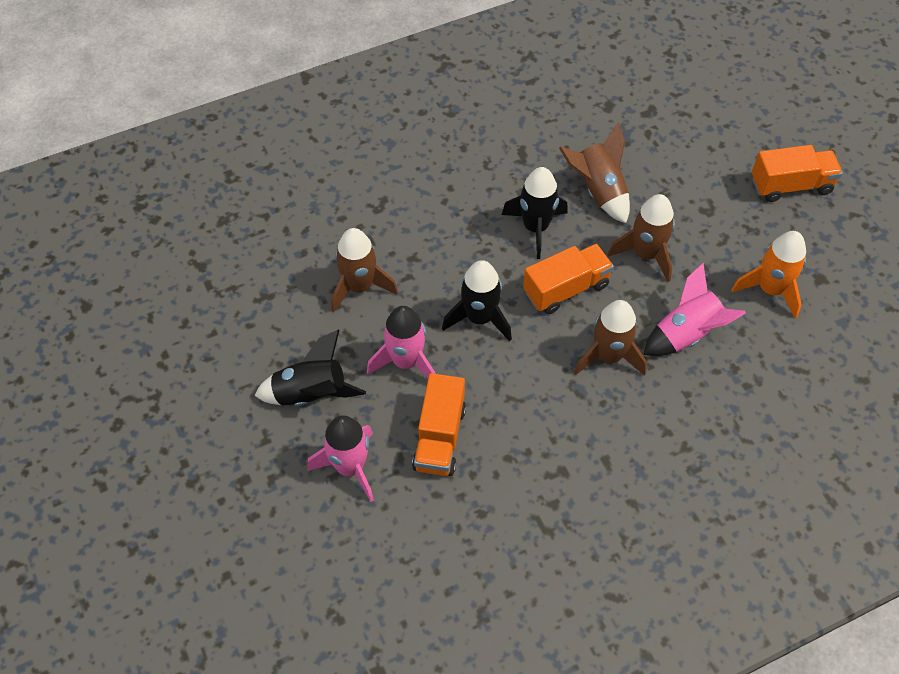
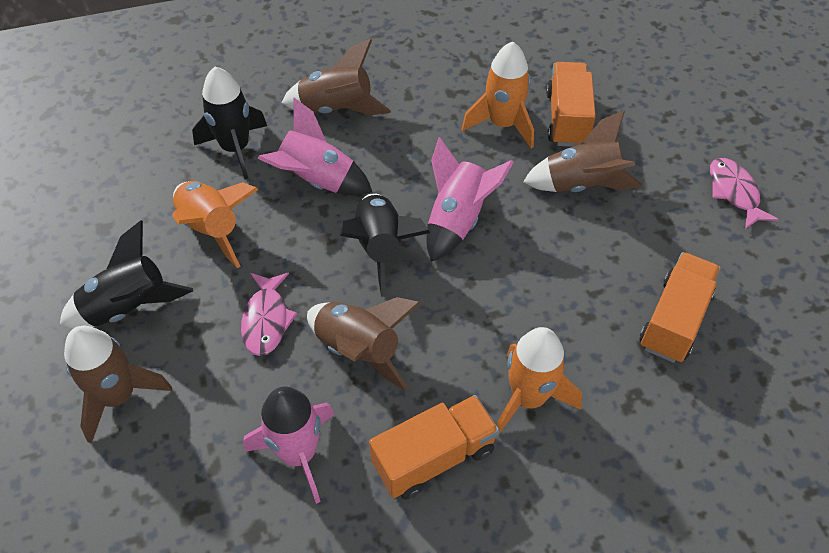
orange rocket: [731,231,806,319] = 1 -> [172,181,259,268] [462,42,534,148] [497,327,582,435] = 3
pink fish: none = 0 -> [241,273,298,356] [710,158,779,229] = 2

